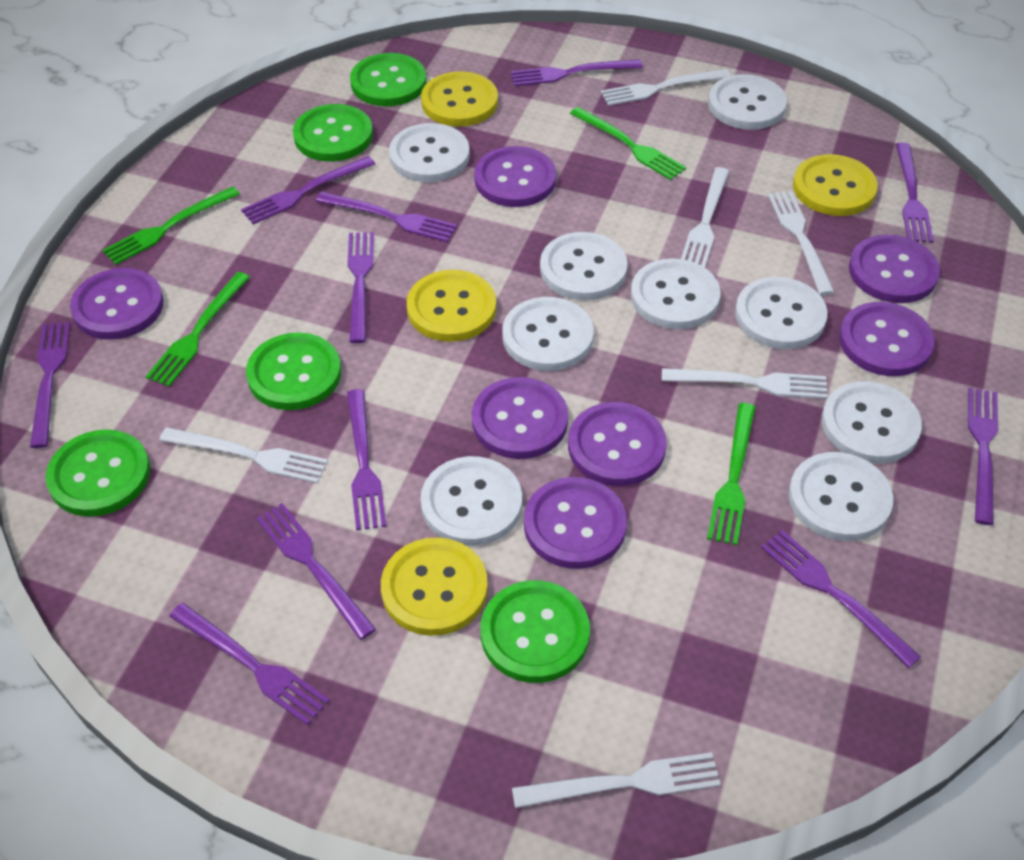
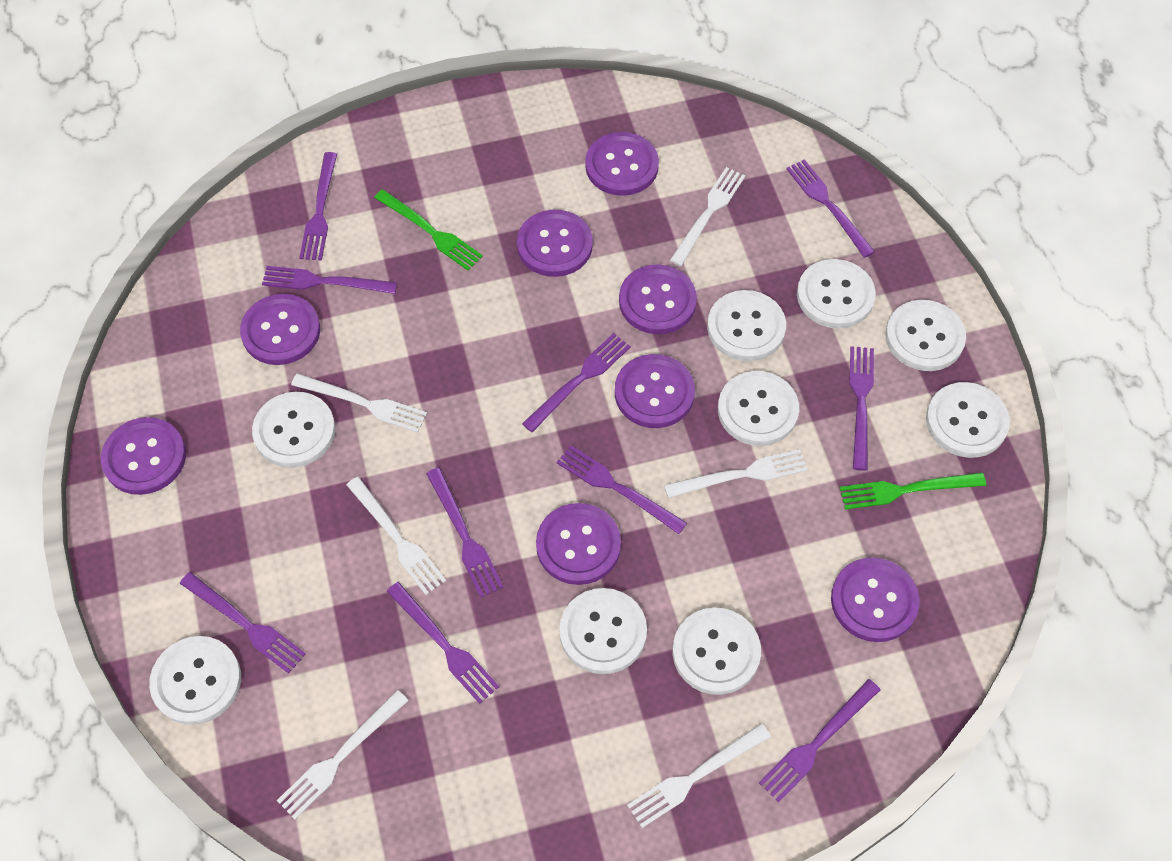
green button: [45,430,150,517] [246,332,341,410] [293,104,373,161] [350,53,426,106] [481,580,590,683] = 5 -> none = 0
green fork: [103,186,240,265] [146,272,250,387] [570,107,686,180] [707,403,756,545] = 4 -> [374,189,483,270] [840,473,986,510] = 2
purple button: [70,268,164,340] [472,377,568,459] [474,146,556,207] [524,477,627,569] [568,402,667,486] [839,302,935,376] [849,235,940,303] = 7 -> [101,417,186,495] [240,294,320,365] [517,210,593,277] [536,503,621,585] [585,132,659,196] [615,354,695,428] [619,264,697,334] [831,557,919,642] = 8
purple fork: [30,322,70,448] [169,603,330,725] [241,156,375,224] [257,503,376,640] [316,192,457,242] [347,232,374,343] [347,389,386,531] [511,59,643,86] [761,530,921,668] [896,142,934,243] [968,388,998,525] = 11 -> [179,572,306,674] [262,266,397,294] [299,152,337,260] [386,582,499,704] [426,468,504,598] [522,333,631,432] [556,445,687,534] [759,679,880,802] [786,159,875,258] [849,346,874,471] = 10
yellow button: [381,537,488,636] [407,270,496,342] [421,71,498,127] [793,154,878,216] = 4 -> none = 0

